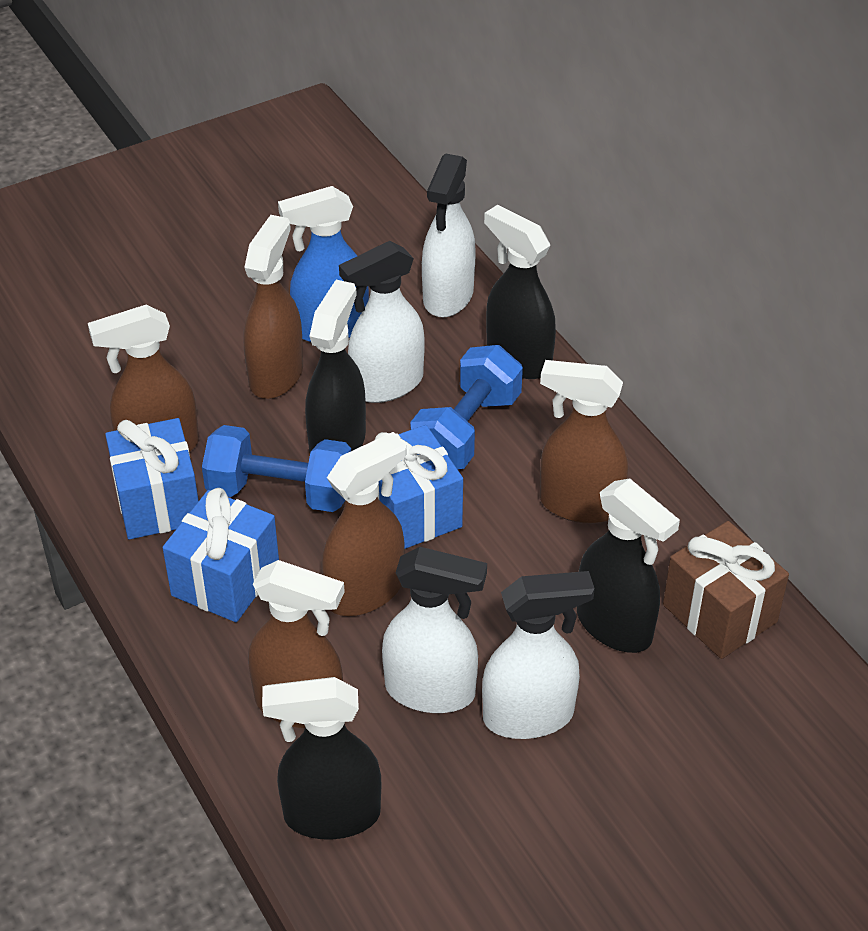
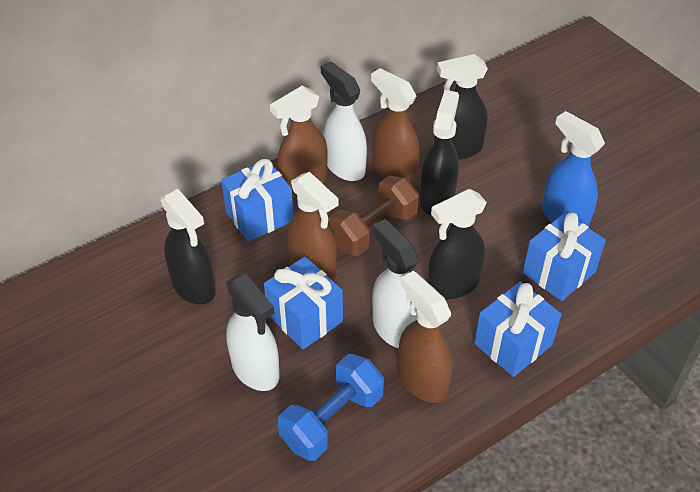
blue dumbbell: [202,425,351,512] [410,345,523,469] = 2 -> [278,354,384,461] = 1
blue gift: [105,418,199,539] [163,488,279,622] [375,425,463,549] = 3 -> [221,159,294,241] [264,256,343,349] [474,282,562,377] [523,212,606,301] = 4
brown dumbbell: none = 0 -> [328,176,419,256] = 1
brown gift: [663,521,789,659] = 1 -> none = 0
brown spray bottle: [88,304,199,452] [244,215,303,399] [248,560,345,728] [322,432,406,616] [540,360,628,524] = 5 -> [270,86,328,195] [287,172,338,282] [371,68,420,184] [398,271,453,403] = 4
white spray bottle: [339,241,425,403] [382,547,487,713] [422,153,476,318] [482,571,595,739] = 4 -> [226,273,280,391] [321,61,367,181] [372,219,419,349] = 3

